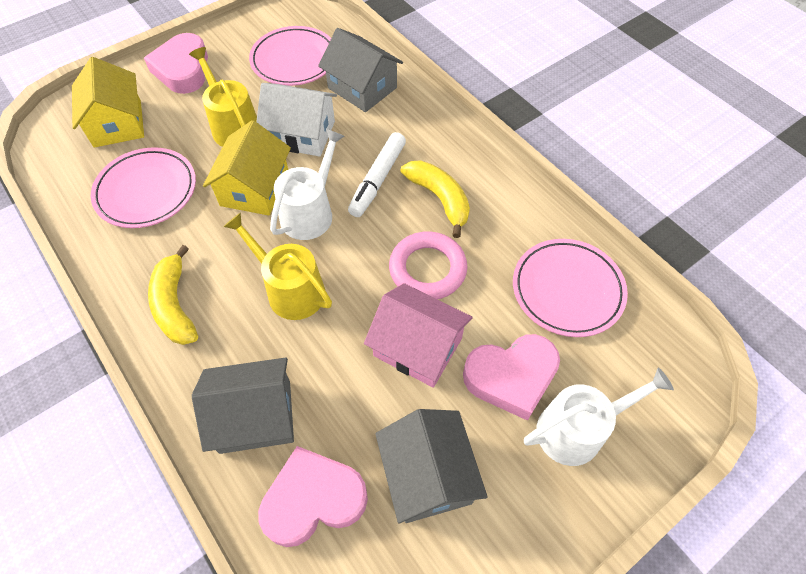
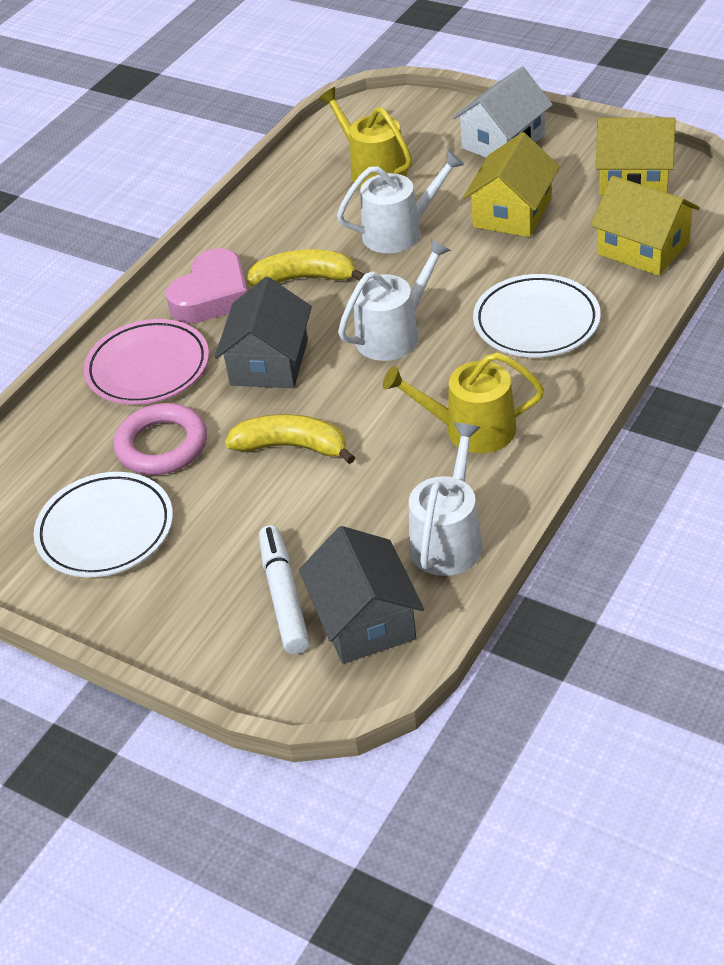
grey house: [192,358,294,454] [318,28,403,112] [375,409,488,523] = 3 -> [214,277,312,388] [299,526,424,664] = 2
pink heart: [144,33,208,94] [258,446,368,547] [463,334,560,421] = 3 -> [166,248,247,323] = 1
pink house: [364,283,473,388] = 1 -> none = 0
pink plate: [91,147,196,228] [249,26,331,86] [513,239,628,337] = 3 -> [84,319,209,405] = 1
white plate: none = 0 -> [34,472,173,577] [473,274,600,358] = 2
white watering can: [270,129,345,240] [524,368,674,466] = 2 -> [337,150,464,253] [338,239,451,361] [409,422,482,576] = 3
yellow house: [72,57,144,147] [203,120,291,215] = 2 -> [463,132,560,237] [591,176,700,276] [596,118,675,196] = 3

